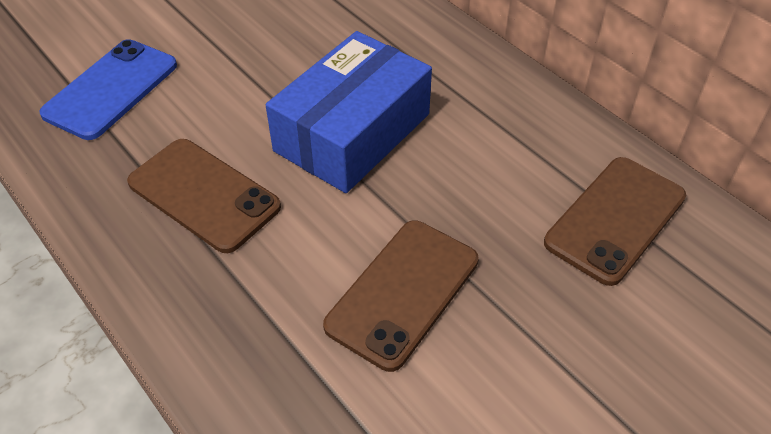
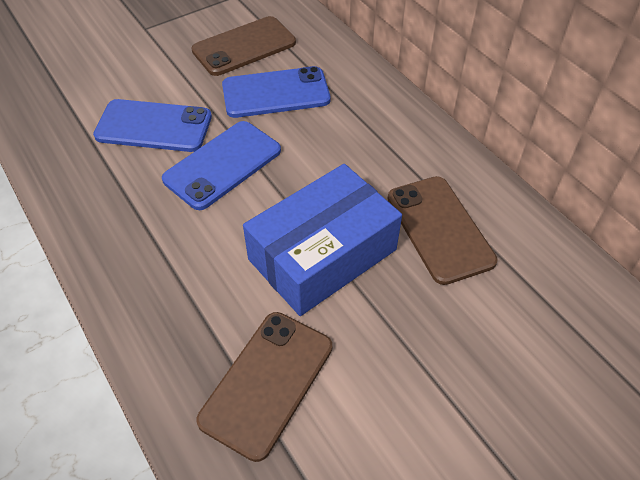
blue phone: [39,39,177,140] = 1 -> [93,99,212,152] [162,121,281,210] [222,66,330,118] = 3

